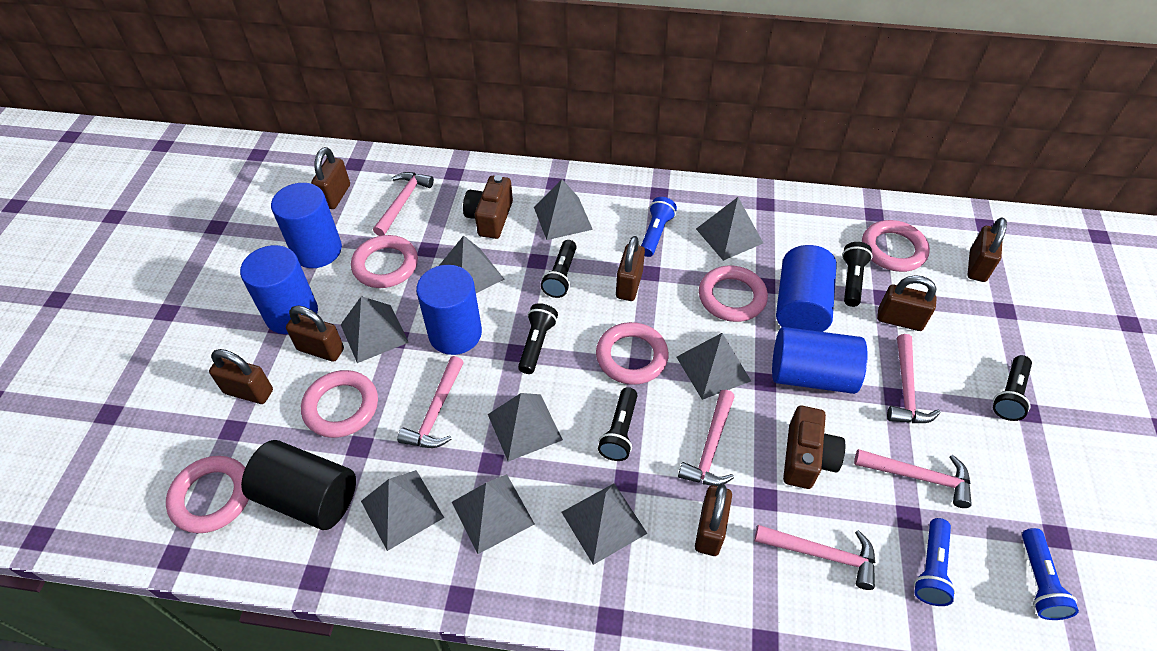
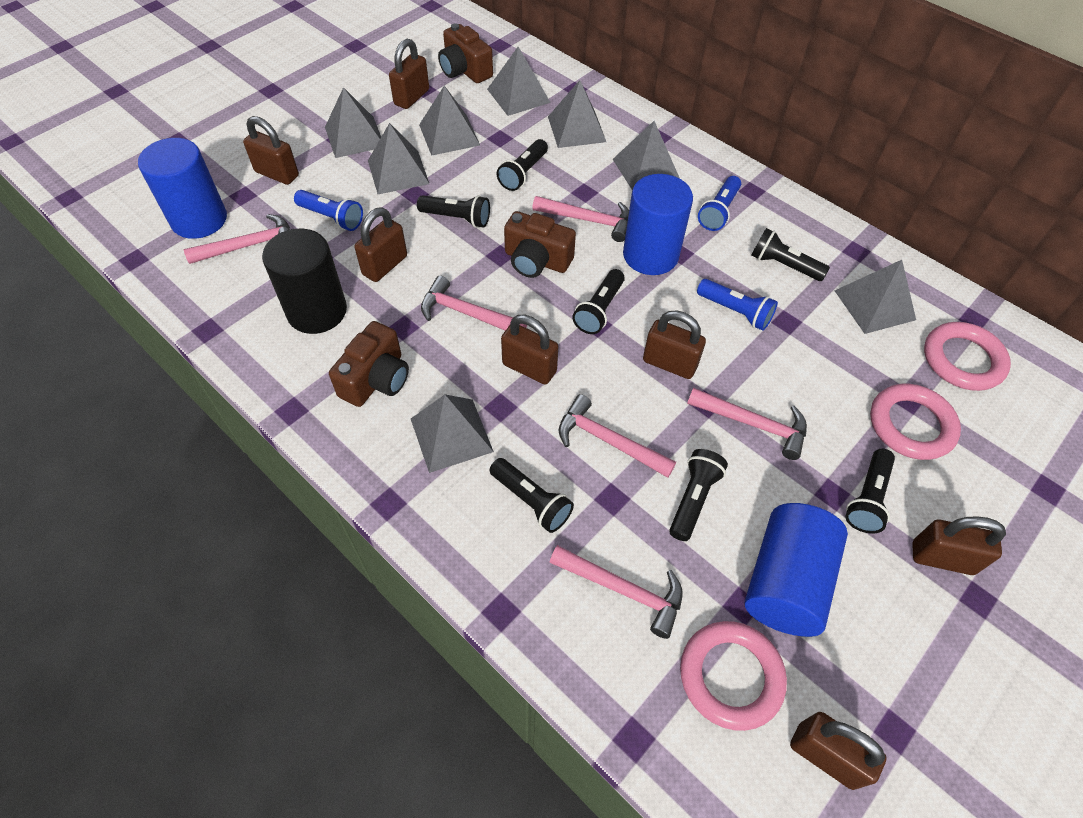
black flashlight: [518,303,558,374] [541,240,577,298] [598,387,638,461] [842,242,873,307] [993,355,1032,421] = 5 -> [417,195,490,228] [490,458,574,533] [497,139,548,191] [572,269,625,334] [669,449,728,541] [751,228,830,281] [846,449,895,534] = 7
blue cylinder: [240,245,318,334] [271,183,342,268] [416,265,482,355] [772,327,868,394] [776,245,837,332] = 5 -> [138,138,227,239] [623,174,693,275] [745,503,848,637] = 3
brown camera: [463,175,513,239] [783,406,845,489] = 2 -> [329,321,409,407] [438,23,493,83] [504,211,576,278] = 3
grey pyramid: [341,296,409,363] [361,470,444,551] [439,236,504,293] [452,474,534,554] [488,393,563,462] [534,179,593,240] [562,484,648,565] [677,333,751,400] [696,197,763,261] = 9 -> [325,87,381,158] [368,123,429,194] [411,394,494,473] [419,85,480,156] [487,47,551,116] [548,80,606,148] [613,121,680,189] [835,260,916,334] = 8
pink ring: [166,456,249,533] [301,370,378,438] [351,235,418,288] [596,322,669,385] [699,266,768,322] [862,220,930,272] = 6 -> [680,621,787,731] [870,384,961,460] [924,322,1011,391] = 3

